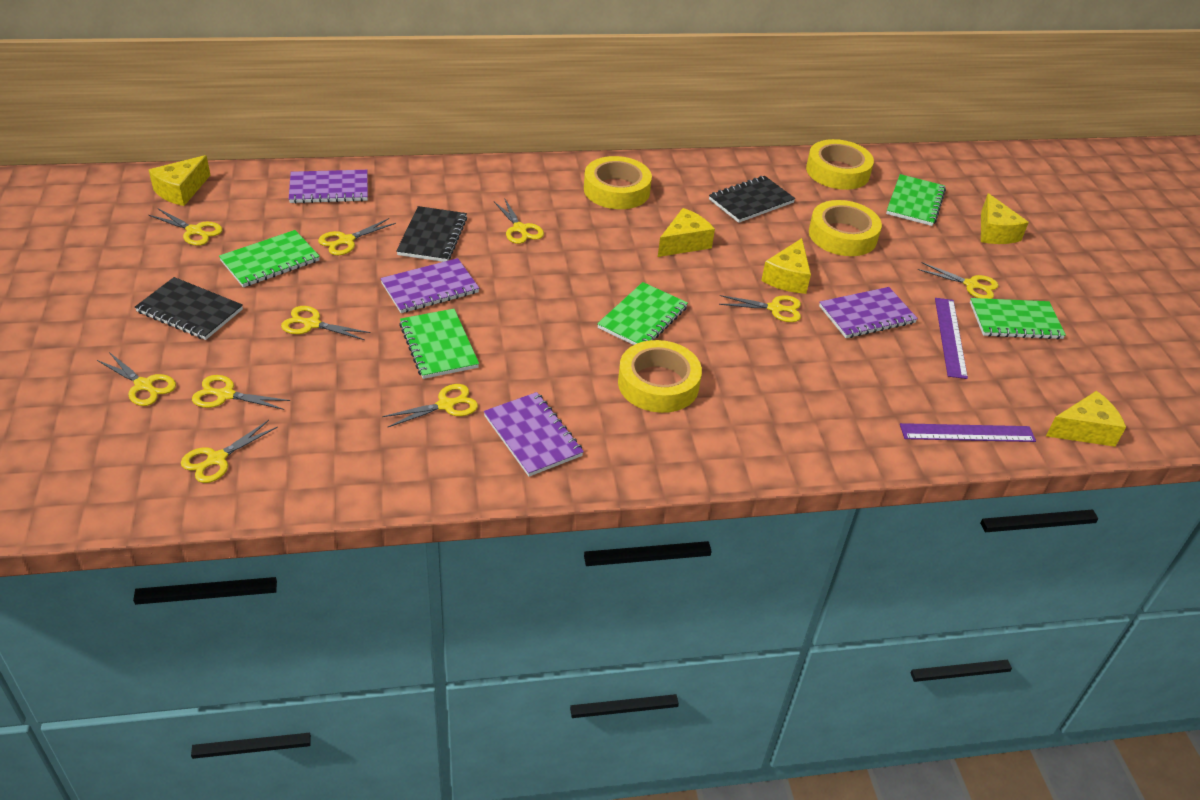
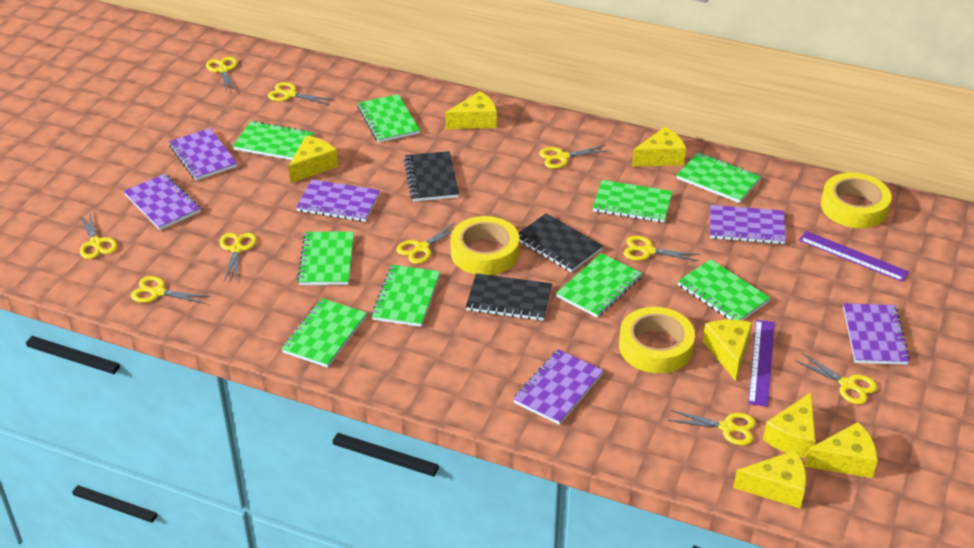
green notebook: [219,230,320,287] [399,309,479,379] [597,282,688,345] [886,174,946,226] [970,298,1066,339] = 5 -> [233,121,314,160] [281,298,367,368] [297,232,354,285] [358,94,420,143] [371,265,440,327] [556,253,642,318] [593,180,673,223] [677,152,761,203] [678,259,770,320] = 9
purple notebook: [289,170,368,203] [380,258,479,313] [484,392,584,477] [819,287,918,338] = 4 -> [124,173,201,230] [169,128,238,181] [296,179,380,222] [513,349,604,425] [710,205,786,245] [843,303,910,365] = 6
yellow cheese: [149,155,210,206] [658,208,715,257] [761,238,811,294] [981,193,1029,244] [1046,391,1126,447] = 5 -> [288,135,338,183] [445,91,497,129] [632,127,686,167] [703,320,752,381] [733,450,806,509] [763,393,816,458] [804,422,878,478] = 7
yellow tape: [584,156,652,209] [618,340,702,413] [806,139,874,190] [809,200,882,256] = 4 -> [450,216,519,275] [619,307,695,374] [821,173,891,228] = 3

